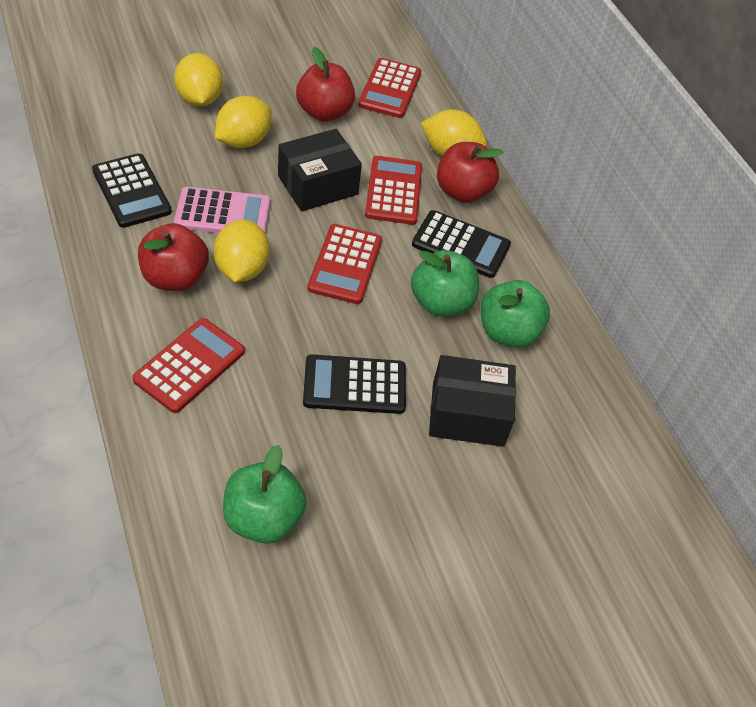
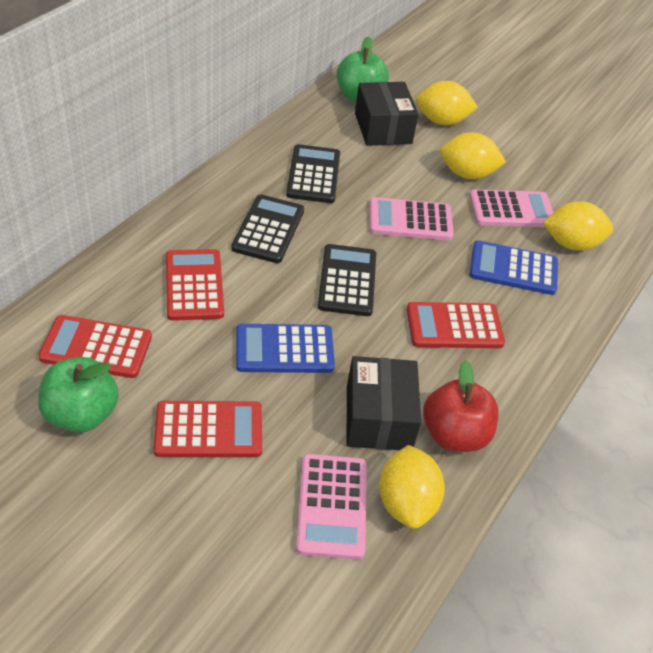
blue calculator: none = 0 -> [236,324,335,373] [469,240,558,295] = 2
green apple: [223,445,307,544] [411,250,479,317] [480,280,550,348] = 3 -> [38,357,119,432] [337,36,389,102] = 2
pink calculator: [174,187,270,233] = 1 -> [296,454,367,560] [370,197,454,241] [469,189,553,227] = 3
red apple: [138,223,209,291] [296,47,355,122] [437,142,504,203] = 3 -> [423,360,499,452] = 1

